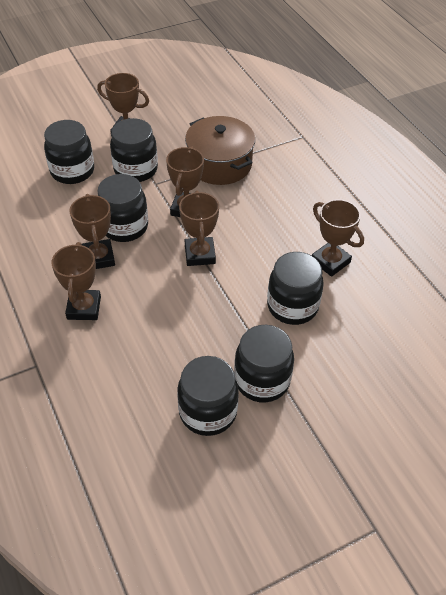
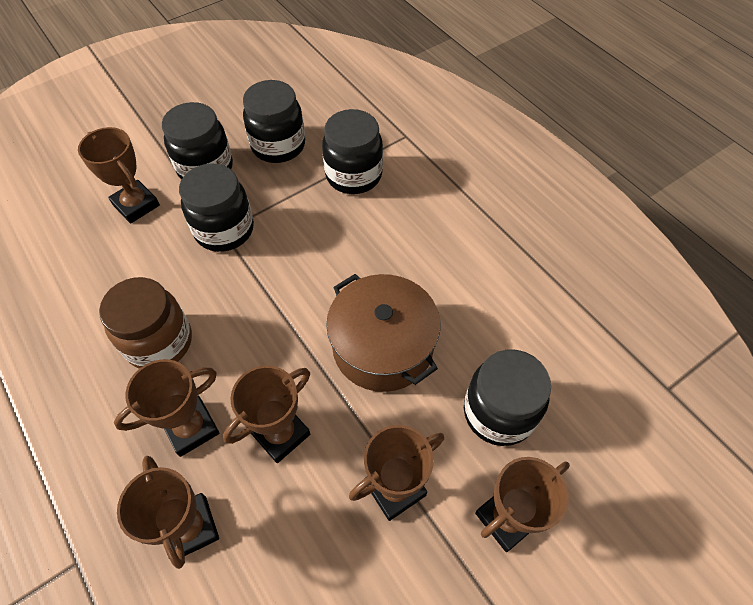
black jar: [44,120,94,184] [98,174,148,242] [110,118,158,182] [177,356,239,436] [234,325,294,402] [267,252,324,325] = 6 -> [162,102,233,180] [179,164,254,252] [243,80,305,163] [322,109,383,194] [464,349,551,446] = 5
brown jar: none = 0 -> [99,277,192,369] = 1

